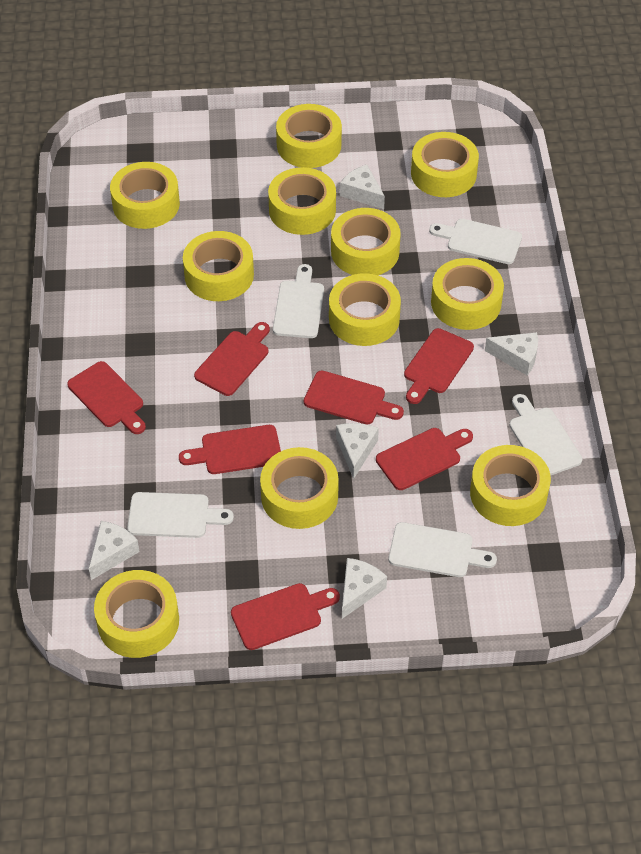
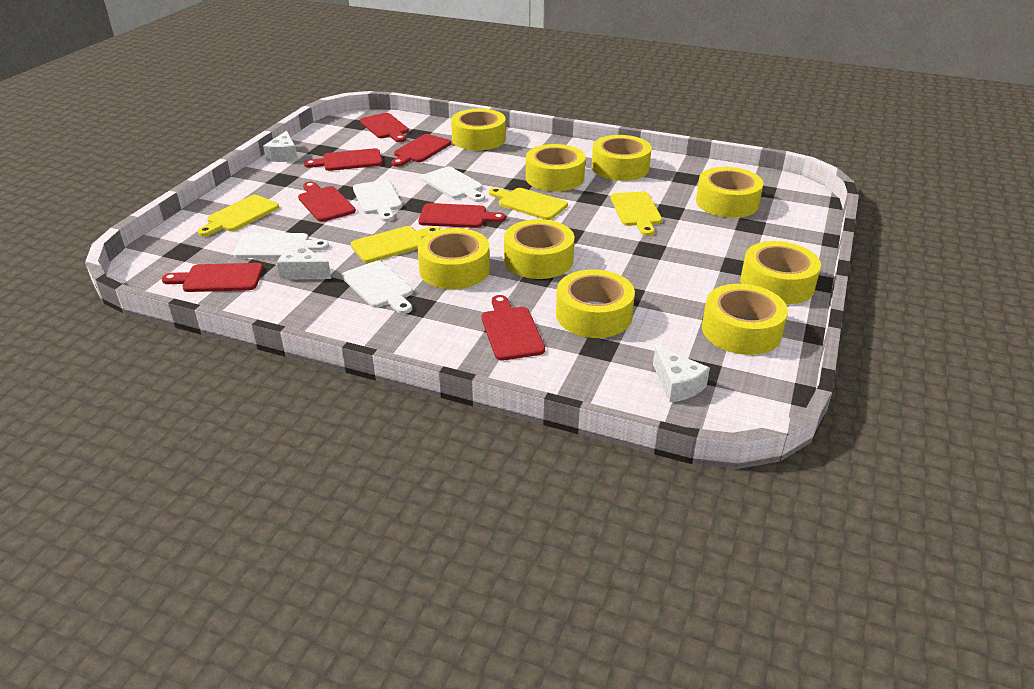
white cheese: [89,521,140,580] [336,423,379,479] [340,165,385,209] [342,558,387,619] [485,332,538,375] = 5 -> [263,131,298,162] [277,243,331,280] [653,346,710,403] = 3
white cutting board: [127,492,234,538] [273,264,324,338] [389,522,497,577] [429,219,522,264] [509,394,582,475] = 5 -> [234,233,329,258] [342,261,413,314] [353,180,402,222] [421,166,485,202] = 4
yellow cutting board: none = 0 -> [198,195,279,236] [351,226,440,263] [489,188,568,220] [611,192,662,236] = 4
yellow tape: [94,570,179,658] [110,162,180,229] [183,231,254,301] [260,447,339,529] [268,167,336,235] [276,104,342,168] [329,273,401,346] [331,208,401,275] [411,132,479,197] [431,258,504,330] [470,445,551,526] = 11 -> [417,228,490,289] [451,108,506,150] [504,219,574,279] [526,144,585,191] [556,269,635,338] [592,135,652,181] [696,167,764,218] [702,284,788,355] [740,241,821,305] = 9

